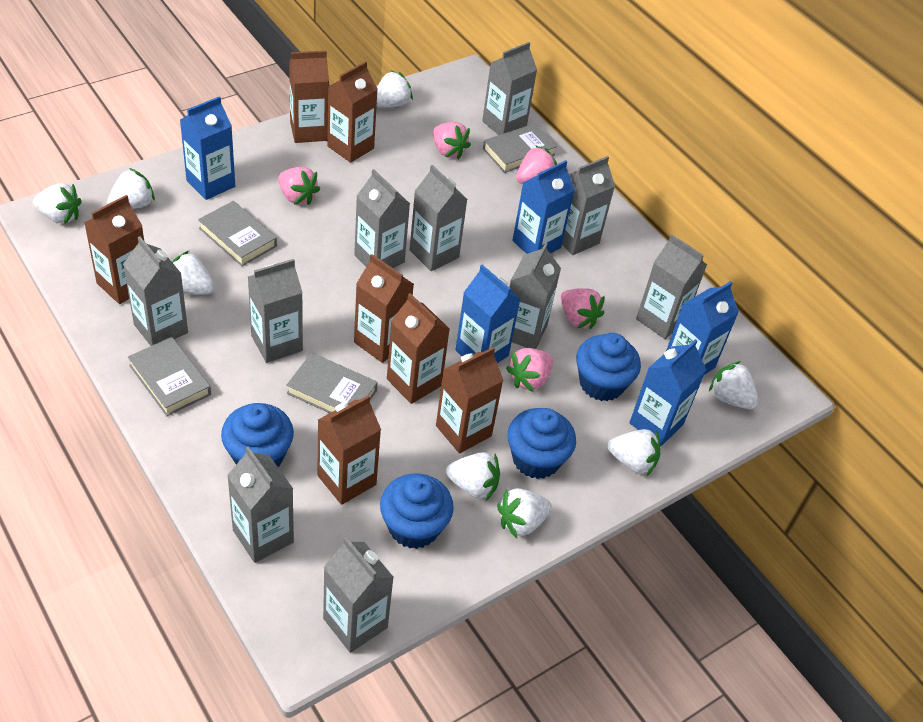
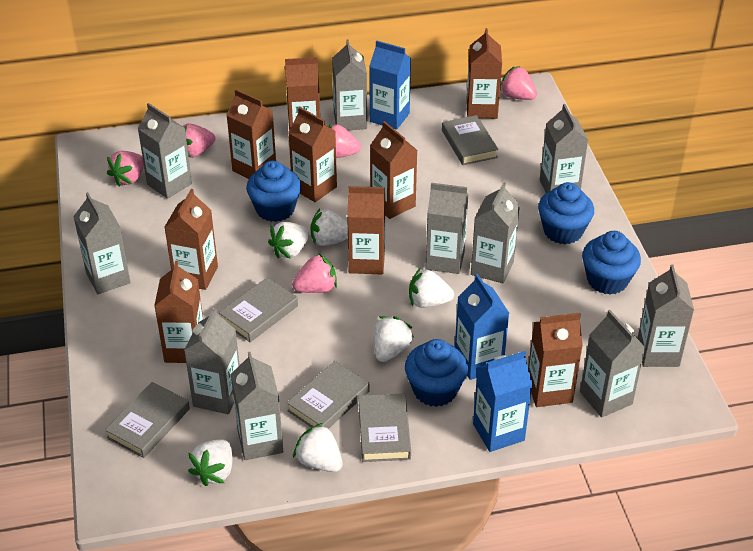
blue carton: [180,96,235,200] [455,265,520,363] [512,160,575,254] [629,339,706,446] [666,281,739,375] = 5 -> [369,40,411,130] [455,274,509,380] [473,351,533,452] = 3
brown carton: [84,195,144,304] [289,51,329,143] [317,395,381,505] [327,61,378,163] [354,254,414,363] [387,293,450,404] [436,347,504,453] = 7 -> [154,261,203,363] [165,189,218,290] [226,89,276,179] [285,57,320,130] [288,107,337,202] [347,186,385,274] [370,121,417,219] [466,28,502,119] [528,313,583,407] = 9
grey book: [128,337,211,416] [198,201,277,266] [286,353,378,413] [483,123,557,173] = 4 -> [105,382,190,458] [219,277,298,342] [287,361,369,429] [358,393,411,462] [442,115,499,165] = 5
white strawberry: [33,183,82,224] [107,168,155,209] [172,251,214,295] [376,70,413,107] [446,452,500,501] [497,488,552,538] [608,429,661,476] [709,361,758,409] = 8 -> [188,439,232,486] [268,222,310,259] [293,423,343,472] [311,208,348,246] [374,316,414,362] [409,268,454,308] = 6

